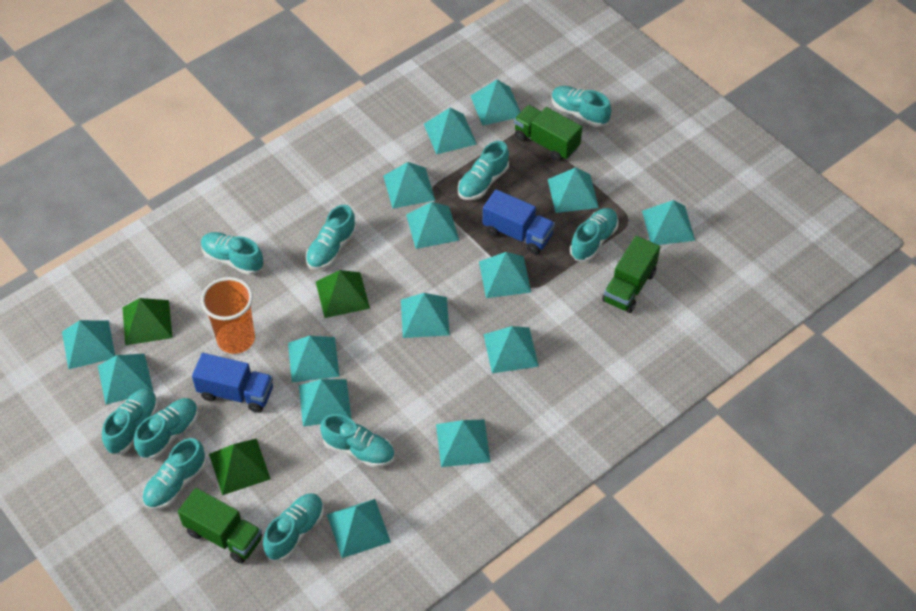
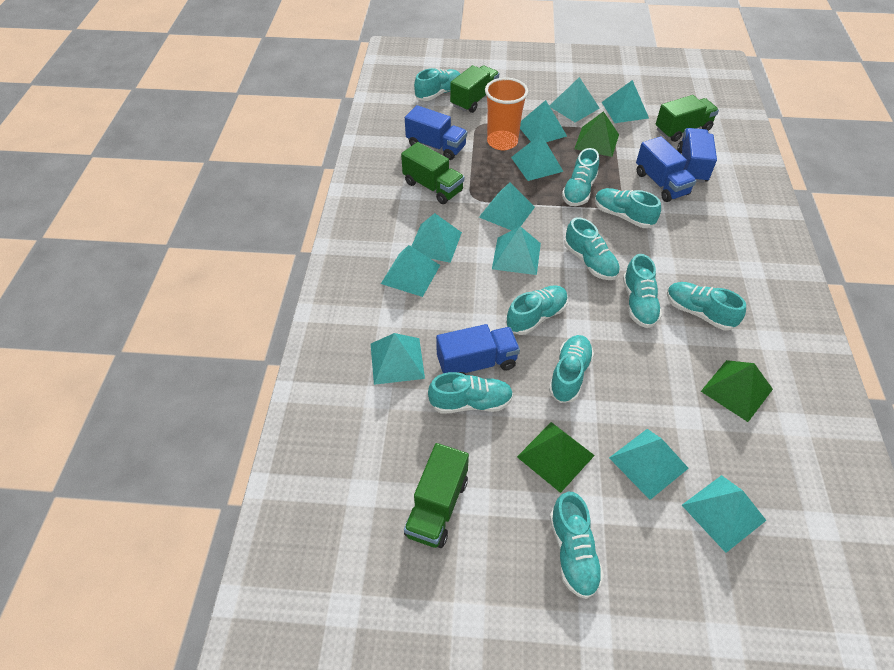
blue truck: [192,353,273,413] [483,189,555,254] = 2 -> [405,105,467,160] [436,324,520,375] [636,136,696,202] [677,128,717,183] = 4
green truck: [178,488,262,564] [514,105,582,162] [602,236,660,313] = 3 -> [401,142,464,204] [404,443,469,548] [450,65,499,113] [656,95,719,142] = 4
turquoise pyramid: [62,320,115,369] [98,354,153,405] [288,336,340,383] [299,379,351,427] [327,499,391,558] [383,162,435,209] [401,293,450,338] [406,202,459,249] [424,108,477,155] [436,419,490,467] [471,80,521,126] [479,252,531,298] [483,326,539,373] [548,167,599,213] [642,200,695,245] = 15 -> [371,333,425,385] [381,245,440,297] [411,213,462,263] [479,182,535,231] [492,226,541,275] [511,134,564,181] [520,100,567,142] [549,77,600,123] [602,80,649,123] [609,429,689,500] [682,475,766,553] = 11

